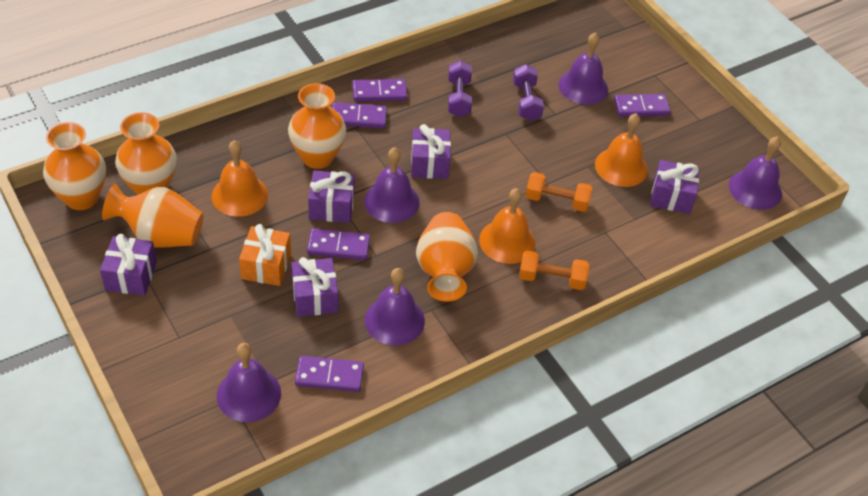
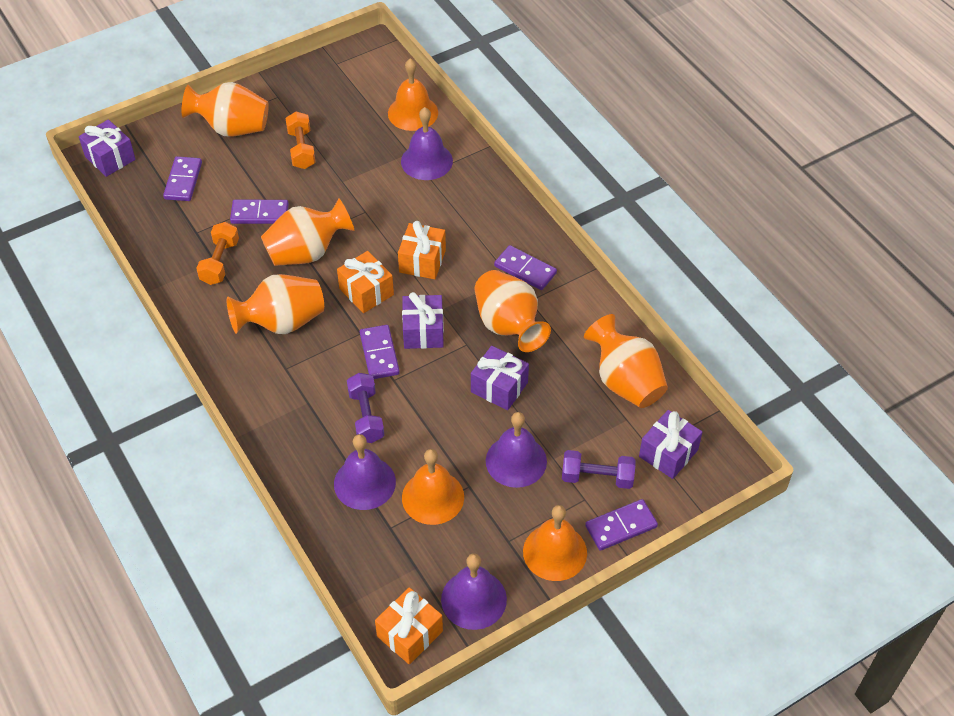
orange gift: [239,224,291,286] = 1 -> [337,251,394,313] [375,587,443,665] [398,221,446,279] = 3
purple bell: [217,343,281,422] [364,147,420,223] [365,268,425,346] [558,32,608,105] [729,137,782,210] = 5 -> [334,434,396,510] [401,107,453,180] [441,553,507,630] [486,412,547,488] = 4
purple gift: [100,234,157,296] [291,257,338,317] [308,170,355,223] [411,124,451,179] [650,160,700,214] = 5 -> [79,119,136,177] [402,292,444,349] [471,346,529,410] [639,410,702,479] = 4

